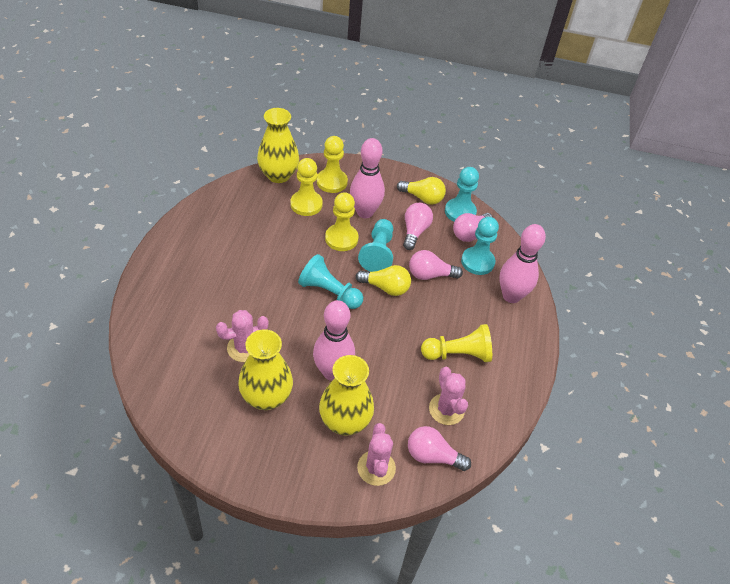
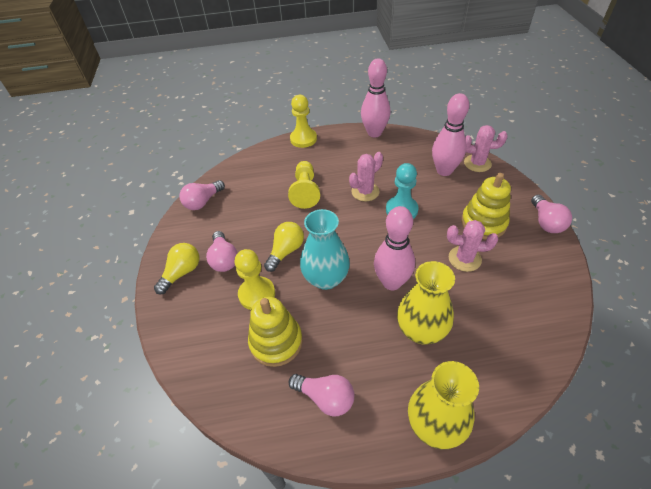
turquoise pawn: [298,254,363,309] [358,219,393,272] [445,167,479,222] [461,217,499,275] = 4 -> [386,163,419,219] = 1
turquoise vase: none = 0 -> [300,209,350,290] = 1
yellow pawn: [290,158,323,216] [317,136,348,193] [325,192,358,251] [421,324,492,362] = 4 -> [235,249,275,310] [288,161,320,209] [290,95,317,148] = 3
yellow stacking toy: none = 0 -> [248,297,303,367] [461,173,511,240] = 2
yellow vase: [238,329,293,410] [257,108,299,183] [319,355,374,436] = 3 -> [397,261,455,345] [408,361,479,449] = 2

